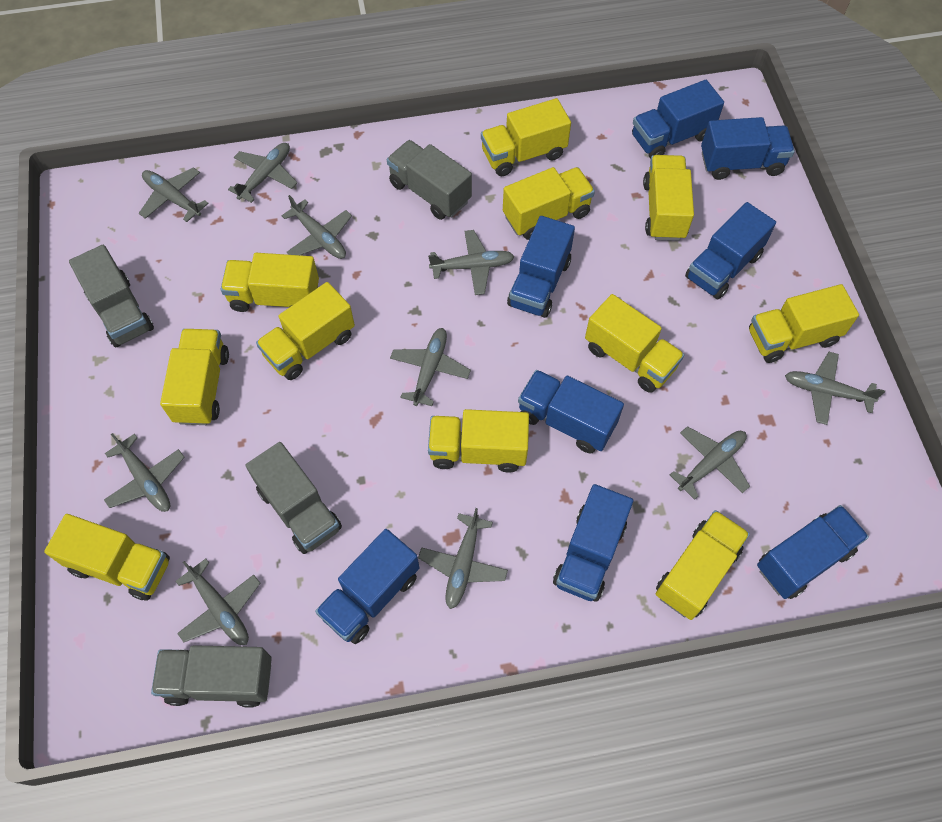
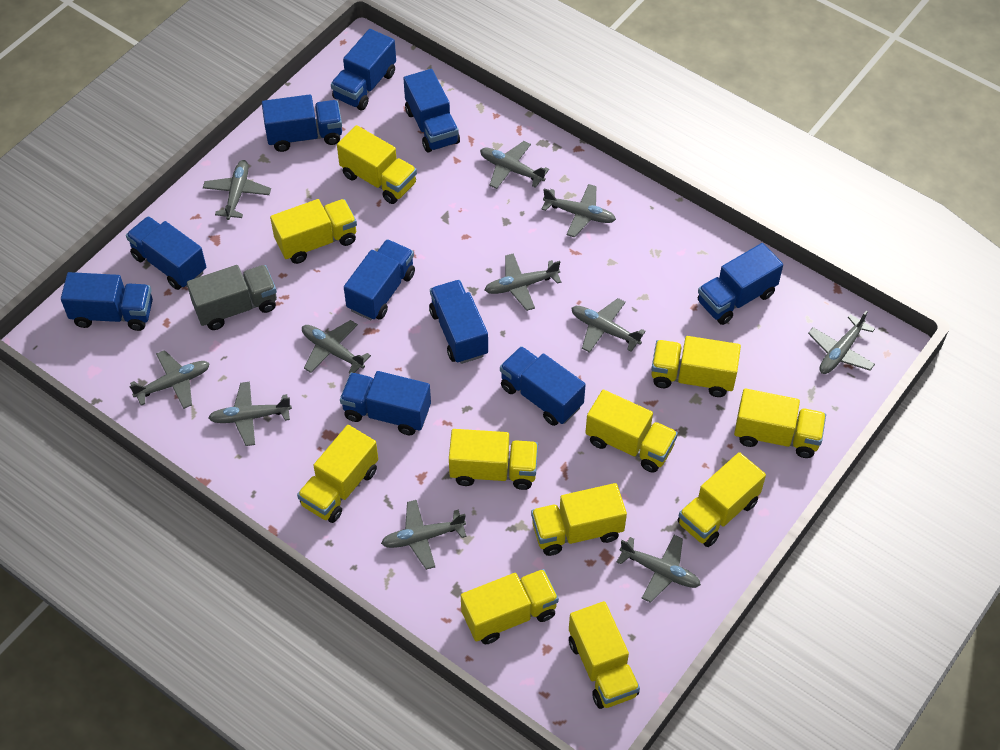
blue truck: [315,529,419,644] [507,216,575,318] [518,370,624,453] [553,484,633,602] [632,80,724,159] [685,202,776,299] [701,117,795,180] [757,505,869,599] = 8 -> [61,272,153,331] [126,216,206,290] [262,94,342,152] [331,29,396,110] [340,371,431,436] [344,239,415,320] [403,69,460,153] [429,280,488,364] [500,346,586,426] [698,243,783,325] = 10
grey plane: [104,433,184,512] [139,167,209,222] [176,558,260,645] [228,143,297,203] [282,195,352,259] [390,328,471,406] [418,508,508,609] [428,230,515,295] [670,426,750,500] [785,352,885,425] = 10 -> [129,350,210,409] [203,160,271,220] [208,382,292,446] [302,320,371,374] [381,500,467,570] [480,141,549,189] [485,253,561,311] [541,184,616,238] [571,298,646,353] [617,535,701,603] [808,311,875,374] = 11
grey truck: [69,245,154,347] [151,645,272,708] [246,442,342,554] [387,140,472,220] = 4 -> [187,265,277,330] = 1

